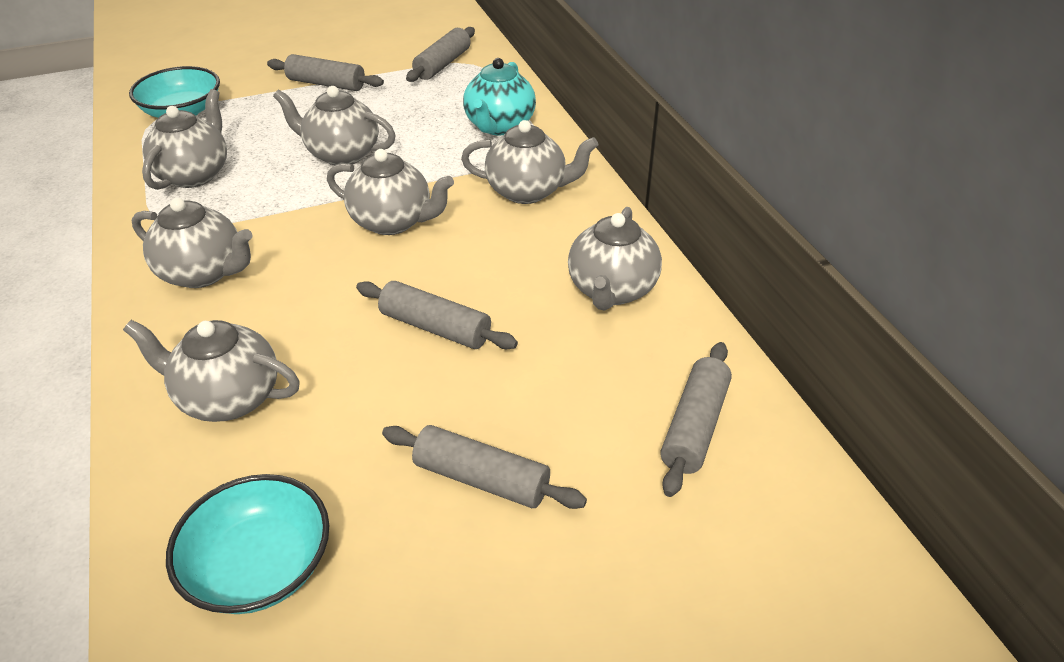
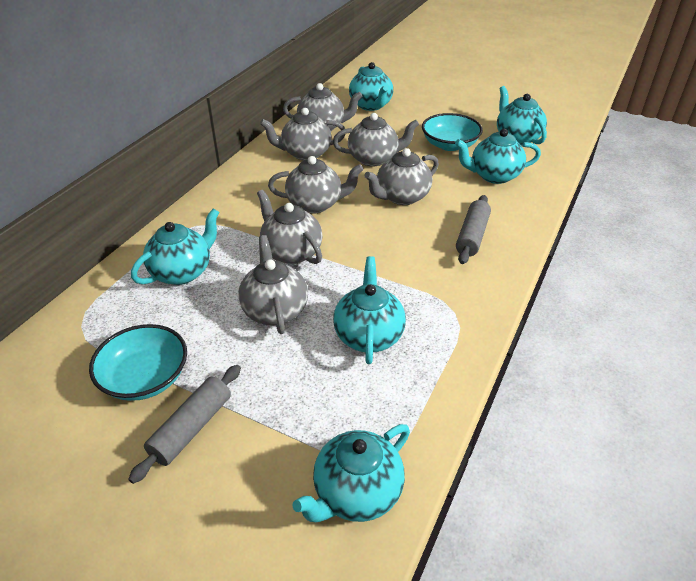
grey rolling pin: [267,54,384,91] [356,281,518,349] [382,425,587,509] [406,27,475,82] [660,342,732,497] = 5 -> [128,365,241,484] [456,195,491,264] = 2
turquoise teapot: [463,58,536,135] = 1 -> [131,208,219,285] [292,424,410,522] [333,256,406,364] [349,62,393,111] [455,129,541,184] [497,86,547,145] = 6

